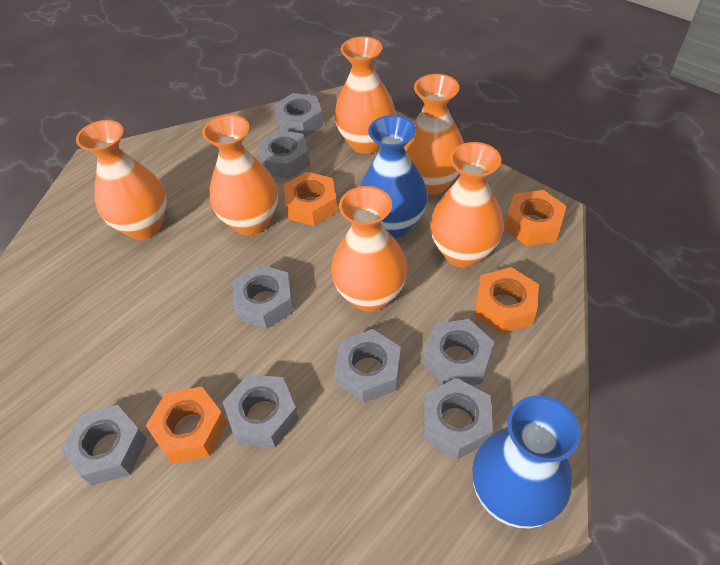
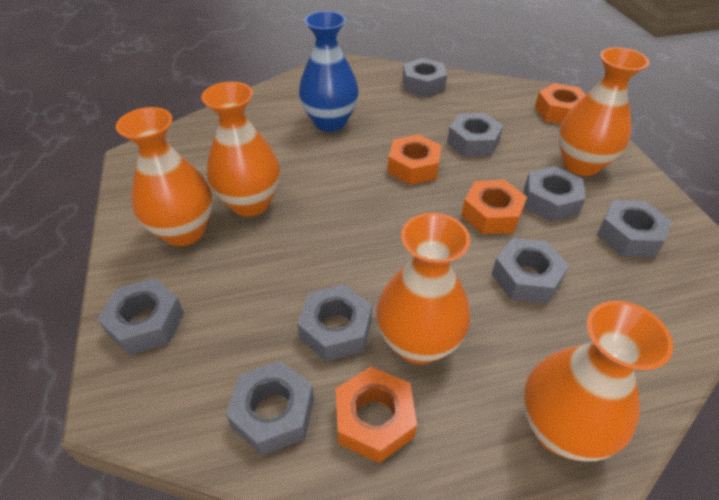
blue vase: [360,115,428,238] [472,395,581,528] = 2 -> [299,11,359,132] = 1
orange vase: [76,120,167,240] [202,115,278,236] [331,186,407,312] [334,36,396,154] [404,74,464,195] [430,142,504,268] = 6 -> [116,107,213,246] [201,82,280,217] [377,213,470,364] [523,301,673,461] [558,47,649,176] = 5

